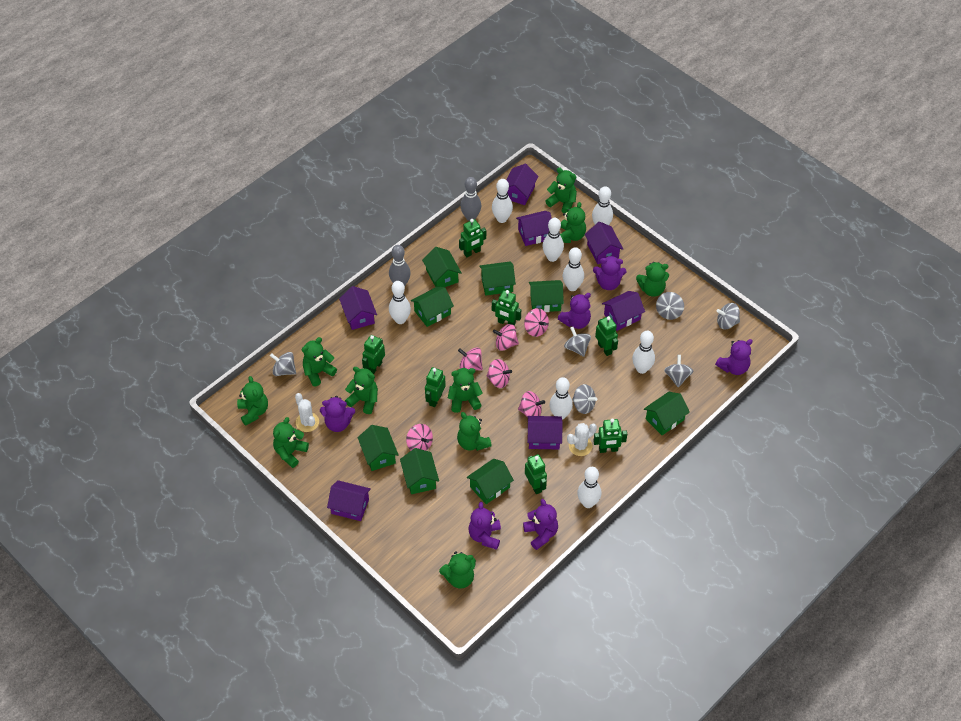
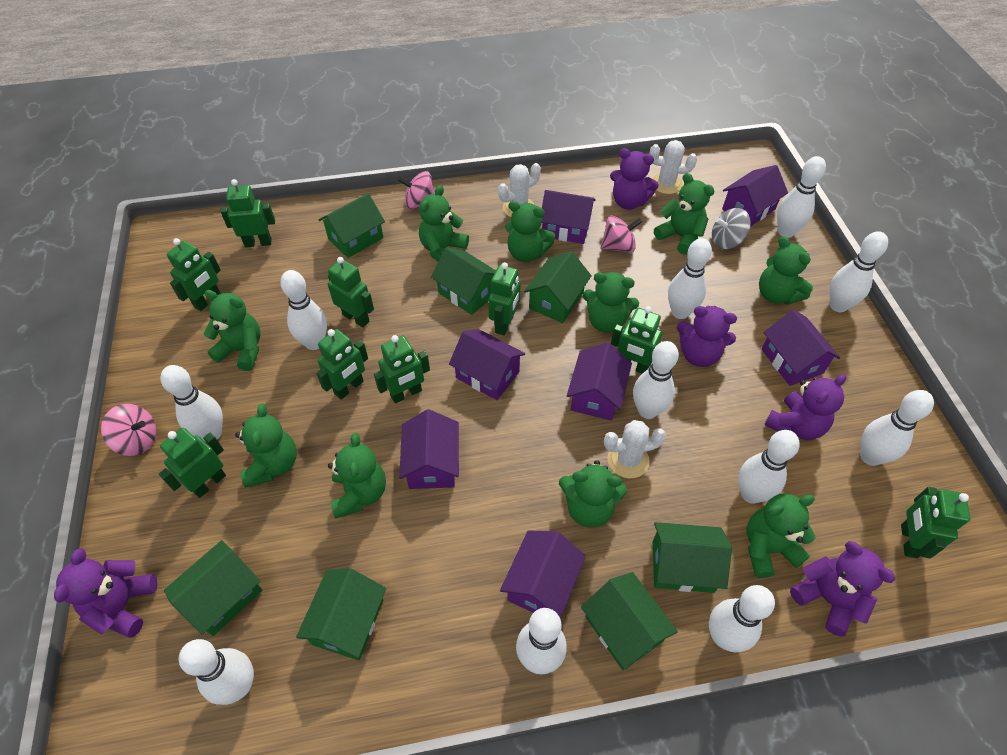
green house: [357,425,398,471] [400,448,439,494] [411,286,454,327] [422,247,462,287] [467,459,514,504] [479,262,516,296] [529,280,564,312] [644,392,690,435] = 8 -> [164,540,263,636] [296,568,386,660] [319,193,385,258] [431,247,496,315] [524,251,592,323] [581,572,678,670] [653,522,732,593] = 7
green robot: [362,335,385,374] [425,367,446,407] [459,219,486,257] [492,290,521,326] [525,454,547,494] [593,418,627,453] [595,316,618,356] = 7 -> [159,428,226,498] [167,238,221,311] [220,179,275,247] [316,329,368,400] [328,257,374,328] [374,335,430,403] [488,262,521,335] [611,306,664,374] [901,487,970,558] = 9
grey bowling pin: [389,245,411,286] [460,177,481,221] = 2 -> none = 0
grey spinning top: [270,352,296,376] [564,327,591,357] [572,384,597,414] [656,292,684,320] [664,355,693,387] [716,303,740,329] = 6 -> [712,208,751,249] = 1
pink spinning top: [406,424,433,451] [458,348,483,370] [487,359,512,388] [493,324,519,351] [518,391,545,417] [524,308,549,337] = 6 -> [101,404,156,456] [398,171,435,209] [601,216,642,253] = 3
purple teddy bear: [320,396,355,432] [468,502,501,550] [523,499,558,550] [558,293,591,329] [593,255,626,290] [715,339,753,375] = 6 -> [54,548,158,638] [610,148,659,210] [677,305,737,367] [764,374,846,440] [790,541,895,637] = 5
white bowling pin: [389,281,411,324] [492,179,513,223] [542,218,564,262] [549,377,573,420] [563,247,584,291] [577,467,601,508] [592,186,613,225] [632,331,655,374] = 8 -> [160,365,223,441] [179,639,254,705] [280,270,327,350] [516,608,567,674] [633,341,679,419] [668,238,712,319] [709,585,775,652] [738,430,800,504] [777,156,826,238] [830,231,888,312] [860,390,934,466] = 11
white cactus: [295,393,319,432] [567,423,597,456] = 2 -> [498,163,541,217] [604,420,666,479] [650,140,697,194] = 3

